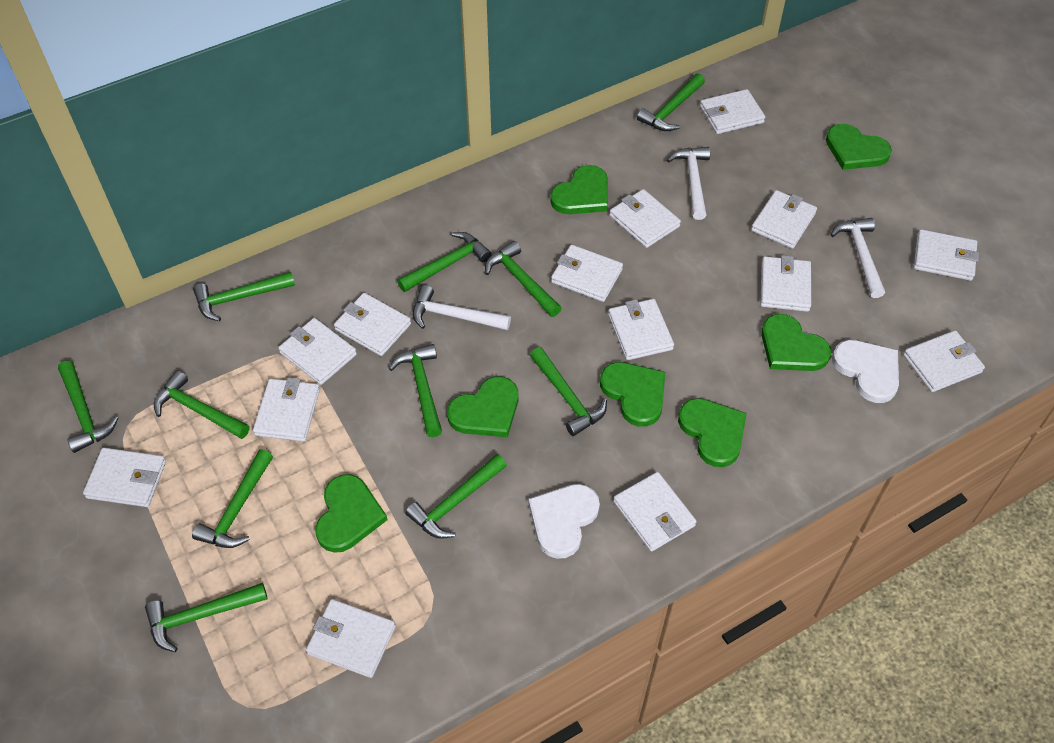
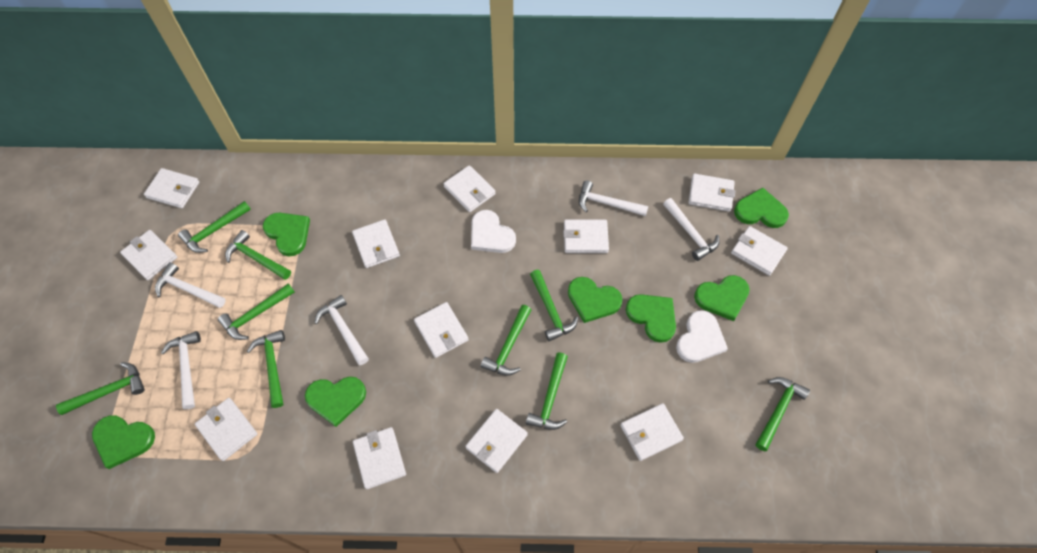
green hammer: [58,361,118,453] [145,583,268,652] [154,371,250,439] [192,449,273,548] [193,272,295,321] [389,344,442,437] [397,232,491,292] [405,454,507,539] [485,241,562,317] [530,347,607,436] [637,73,705,131] = 11 -> [56,362,145,415] [178,201,251,253] [218,283,295,340] [225,230,291,280] [247,330,285,408] [481,305,531,376] [526,353,568,430] [530,270,578,341] [756,377,810,451] = 9
white hammer: [413,285,511,330] [667,147,710,220] [830,218,885,298] = 3 -> [155,262,226,308] [161,331,201,409] [314,295,369,365] [579,180,648,216] [663,198,719,261] = 5
white wallet: [83,448,166,507] [253,378,320,442] [278,318,357,385] [306,599,396,678] [334,293,411,356] [551,245,623,302] [608,299,674,360] [610,189,681,248] [613,472,697,551] [700,89,765,134] [751,190,817,249] [760,255,811,312] [903,330,985,392] [914,229,979,281] = 14 -> [120,230,178,280] [144,168,199,208] [195,398,257,461] [352,219,400,268] [353,427,406,489] [414,302,469,358] [443,165,496,212] [465,409,528,473] [563,219,609,253] [620,403,684,461] [688,173,735,212] [731,226,788,276] = 12

